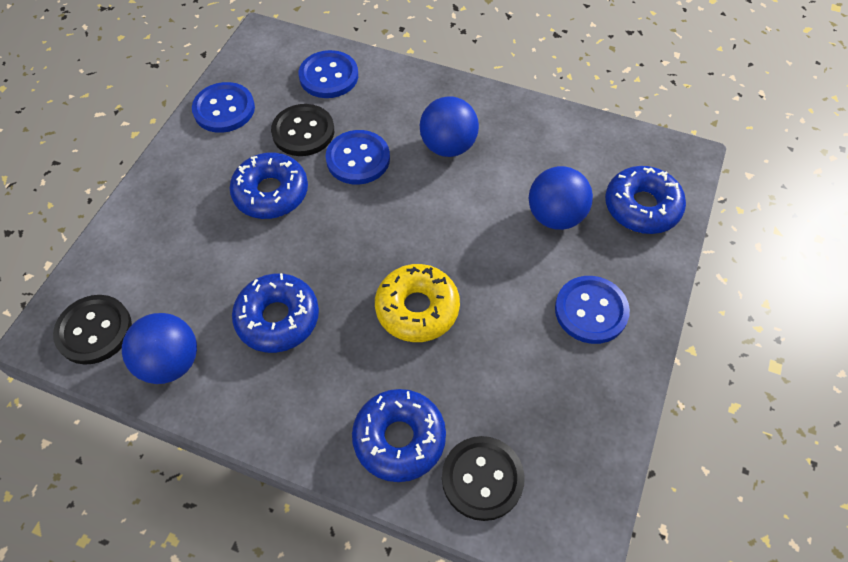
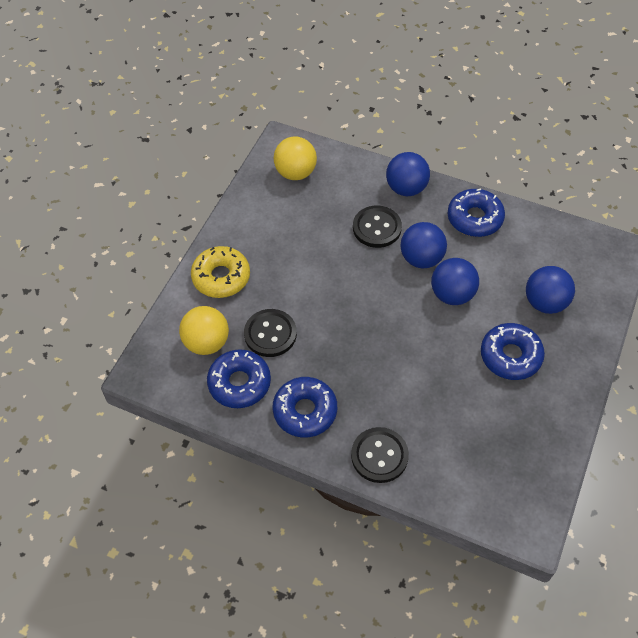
blue ball: [122,313,197,384] [420,96,479,157] [529,166,593,230] = 3 -> [386,152,430,196] [400,222,447,268] [431,258,479,305] [526,266,575,314] = 4
blue button: [192,82,255,133] [299,50,358,98] [325,130,390,185] [555,276,630,344] = 4 -> none = 0
yellow ball: none = 0 -> [179,306,229,355] [274,136,317,180] = 2

